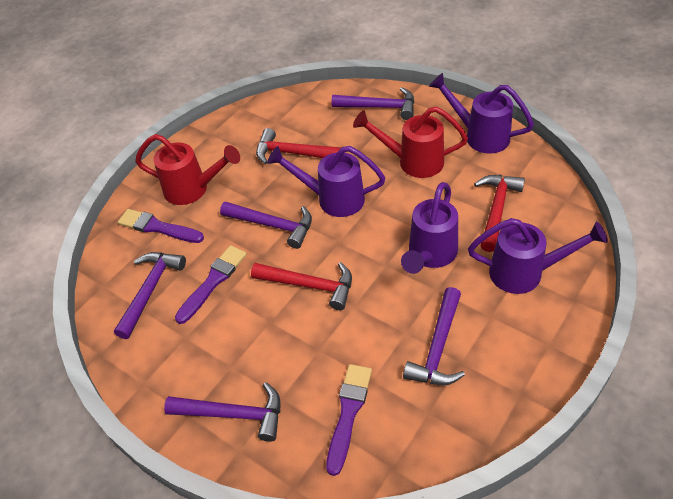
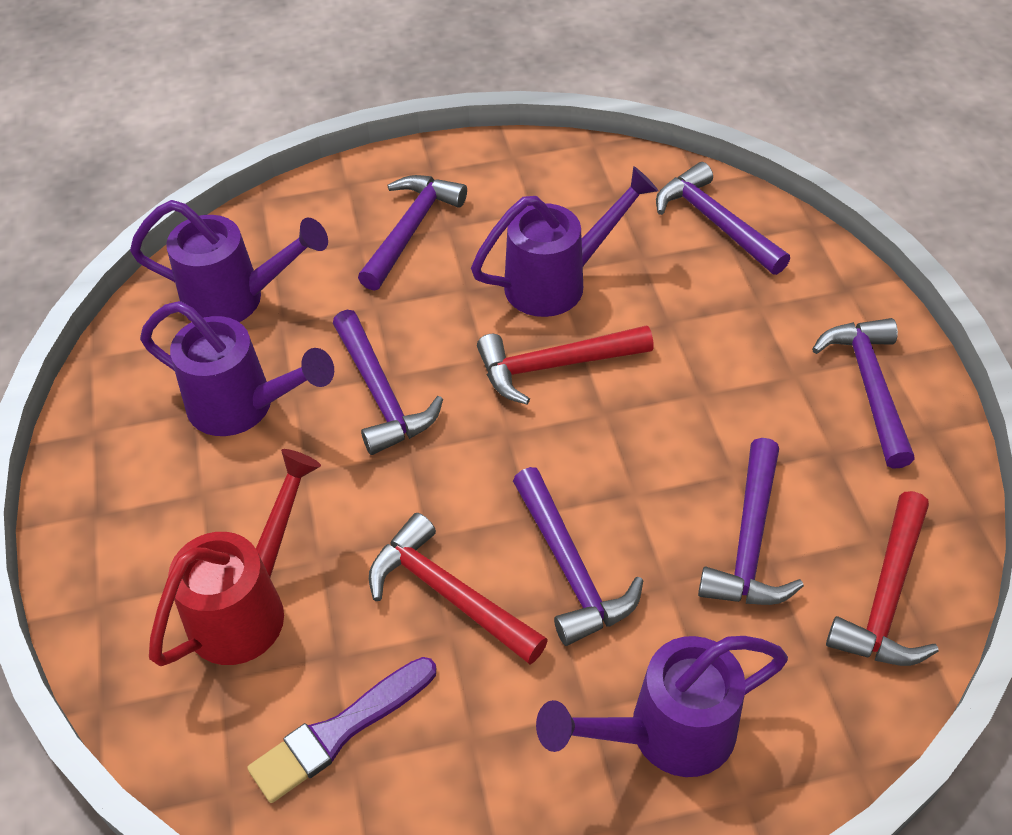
purple brush: [118,209,204,243] [175,245,247,324] [326,364,372,476] = 3 -> [247,657,436,803] = 1
purple hammer: [114,252,186,339] [164,382,280,442] [220,202,312,249] [331,87,415,120] [403,287,465,385] = 5 -> [333,310,443,455] [358,175,467,291] [513,467,643,646] [656,162,790,275] [698,438,804,605] [812,318,915,469] = 6
red watering can: [135,134,240,205] [353,107,468,178] = 2 -> [149,449,321,666] = 1

